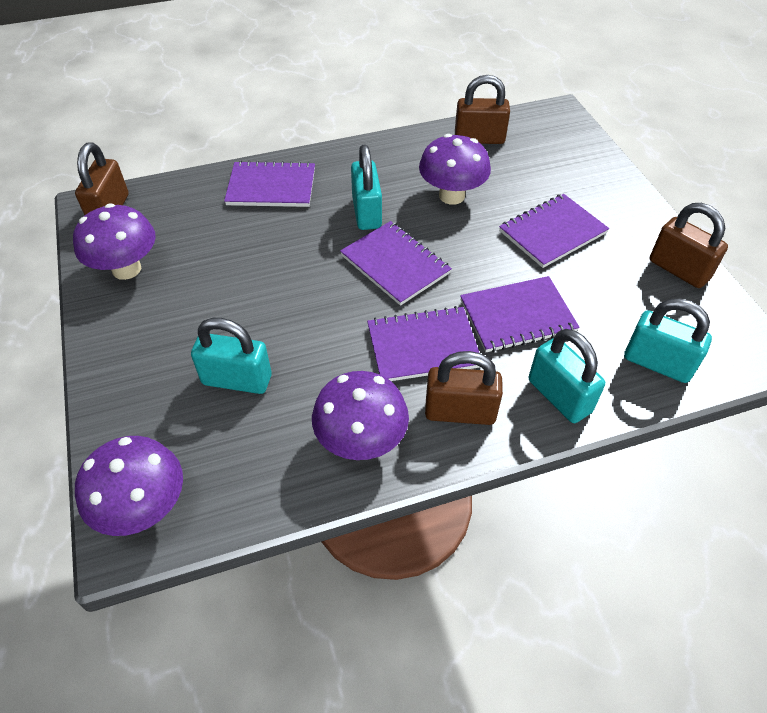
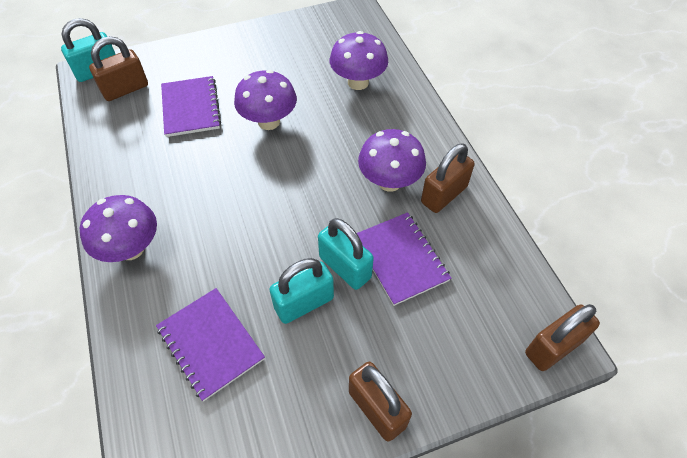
purple notebook: [224,161,315,207] [340,221,452,306] [367,306,480,381] [460,276,580,352] [499,194,609,268] = 5 -> [156,288,265,401] [161,76,221,137] [357,212,451,306] = 3
turquoise padlock: [191,318,272,394] [351,145,382,230] [529,329,605,423] [624,299,712,383] = 4 -> [61,18,116,82] [269,258,334,324] [318,218,374,290] = 3

